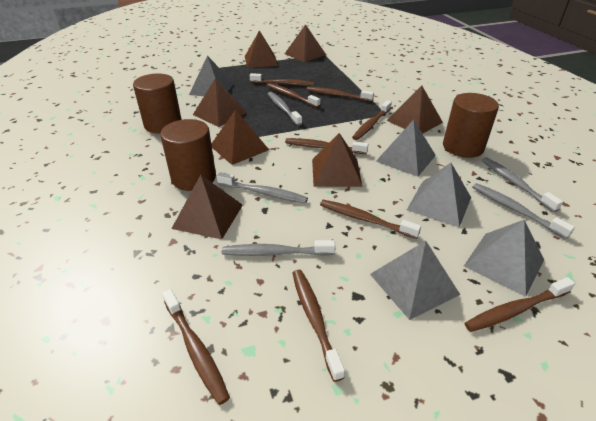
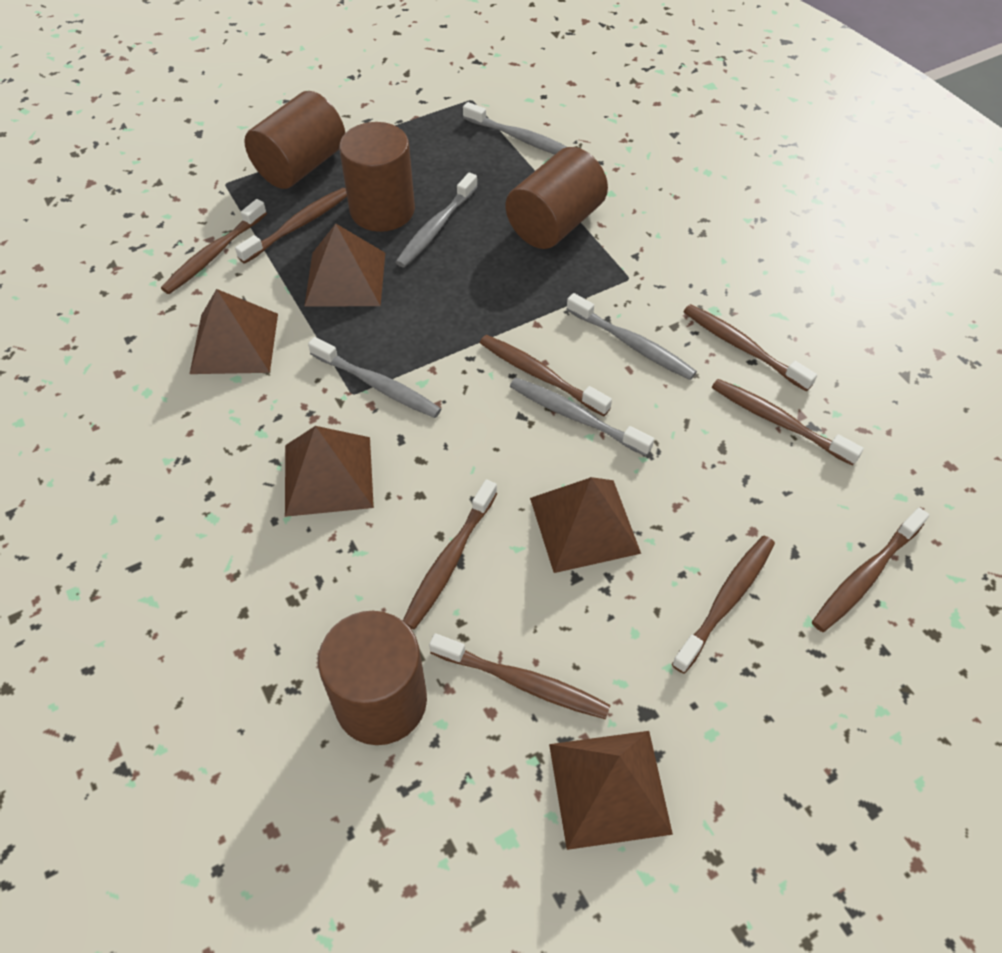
brown cylinder: [133,74,182,133] [160,119,216,191] [443,93,499,158] = 3 -> [244,91,345,189] [318,611,427,745] [339,122,415,232] [506,147,608,249] = 4
brown pyramid: [171,175,243,239] [193,78,247,127] [211,110,269,165] [245,30,278,68] [285,24,326,62] [312,133,362,187] [387,86,443,134] = 7 -> [190,289,278,374] [285,426,374,517] [304,223,385,306] [530,477,641,573] [549,731,673,850] = 5
grey pyramid: [189,56,234,96] [370,241,460,320] [376,120,436,177] [407,163,471,227] [464,220,544,297] = 5 -> none = 0

